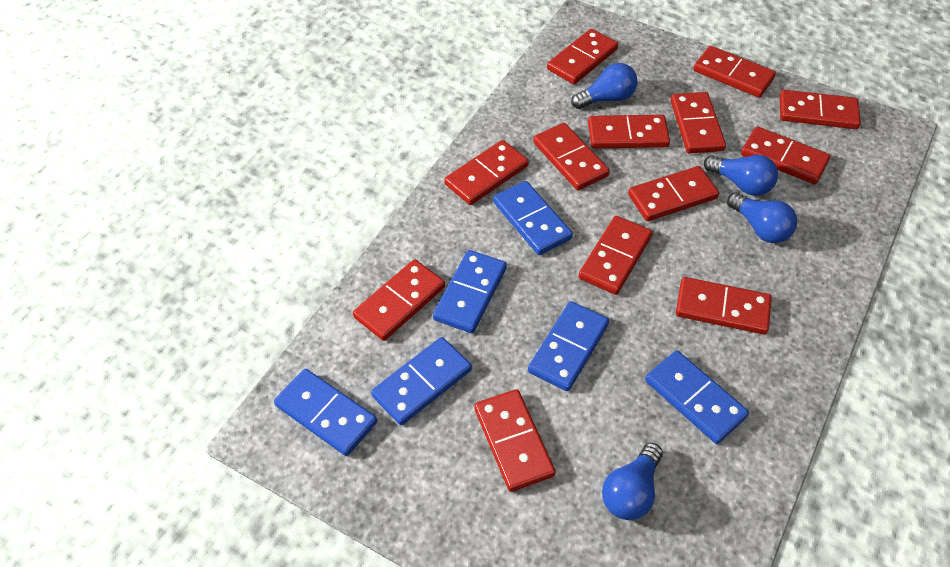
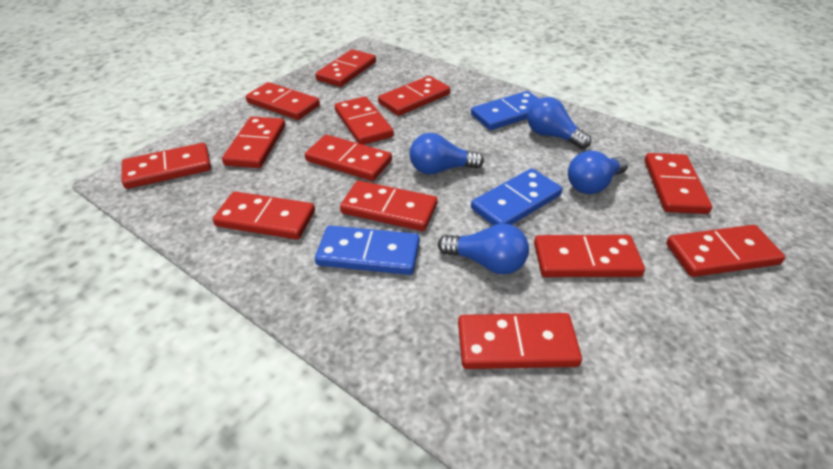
blue domino: [274,369,377,456] [371,337,472,425] [433,250,507,333] [493,181,573,255] [528,301,609,391] [645,350,749,444] = 6 -> [315,225,420,275] [471,91,539,130] [471,168,562,225] = 3

